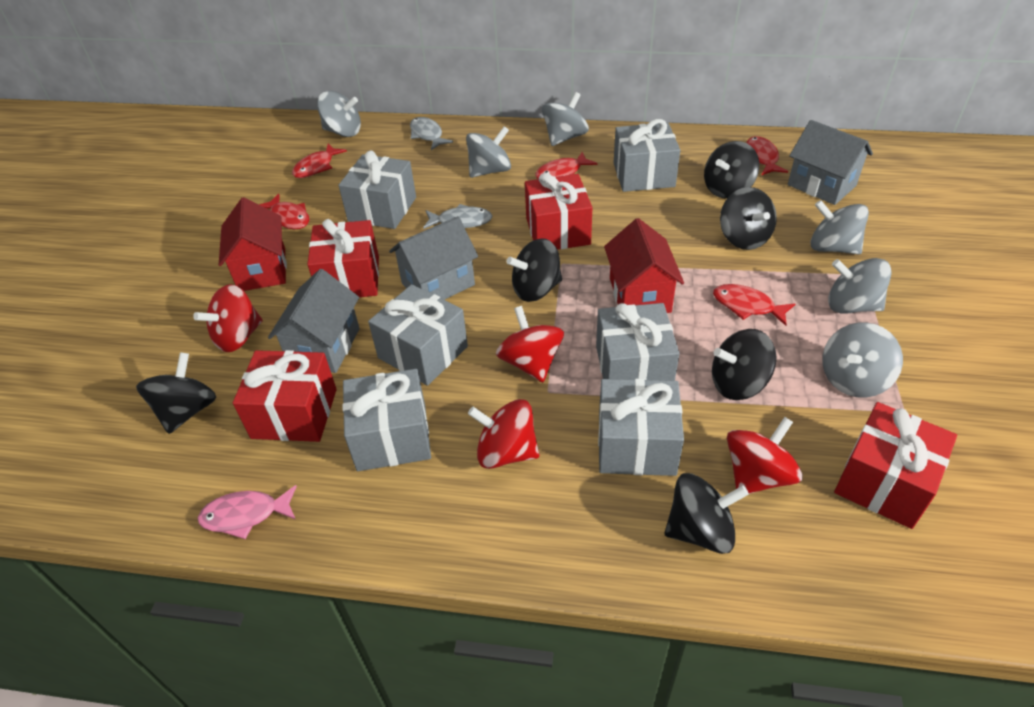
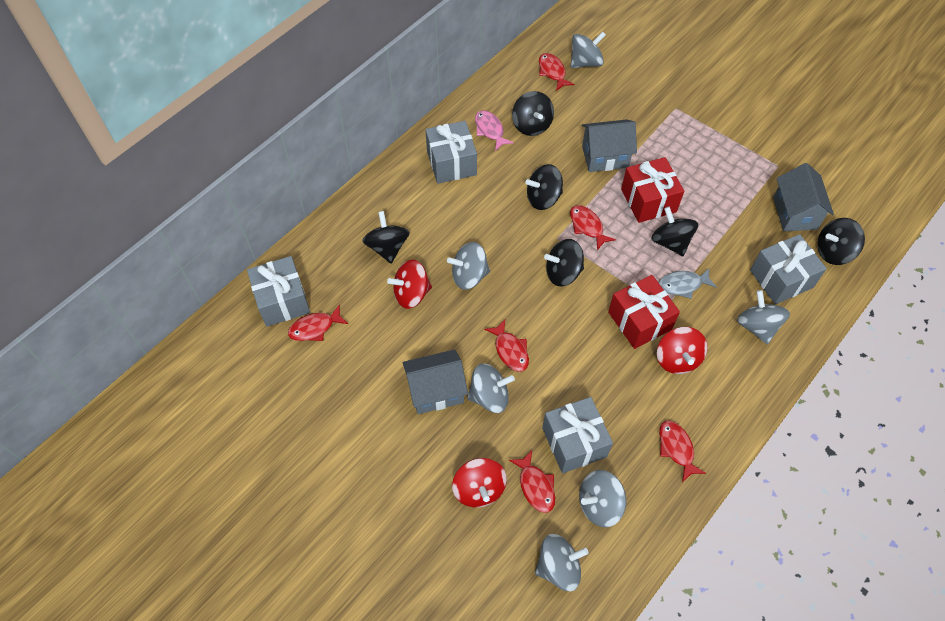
grey fish: [410,117,453,150] [423,204,492,229] = 2 -> [659,268,717,299] = 1
grey gift: [338,150,416,229] [342,369,431,471] [368,284,468,386] [596,303,680,381] [598,379,684,476] [614,119,680,192] = 6 -> [247,256,310,327] [425,121,477,184] [542,397,613,473] [750,234,827,305] = 4
red fish: [259,194,309,229] [292,144,347,178] [535,152,597,179] [713,284,795,326] [746,136,788,175] = 5 -> [288,304,348,341] [484,320,529,372] [509,450,555,513] [539,53,574,91] [570,205,616,251] [659,420,706,483] = 6
red gift: [233,350,337,442] [307,219,379,297] [525,173,592,250] [834,402,957,529] = 4 -> [608,275,680,349] [621,157,684,223] = 2
red house: [219,197,287,291] [604,218,684,313] = 2 -> none = 0
red spinning top: [193,284,263,352] [468,399,539,469] [496,306,564,382] [727,417,803,494] = 4 -> [387,260,432,309] [452,458,507,508] [657,327,708,374] = 3

